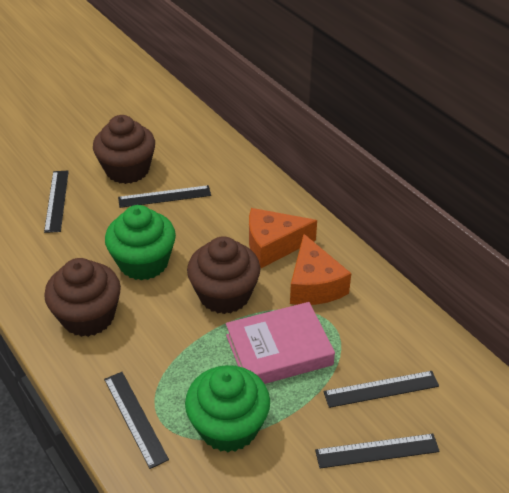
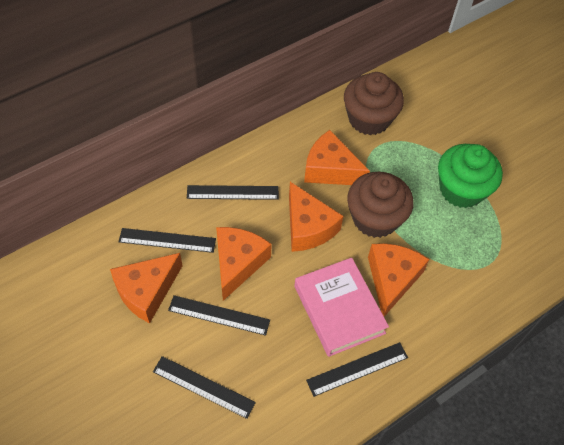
brown cupcake: [44,258,121,337] [93,115,155,184] [187,236,260,314] = 3 -> [344,72,404,135] [347,172,413,238] = 2
green cupcake: [105,205,176,281] [185,365,270,452] = 2 -> [438,144,503,208] = 1
orange cheese: [249,208,317,268] [290,234,351,305] = 2 -> [110,253,183,323] [216,227,272,301] [289,182,344,252] [304,130,370,185] [368,243,429,316] = 5

